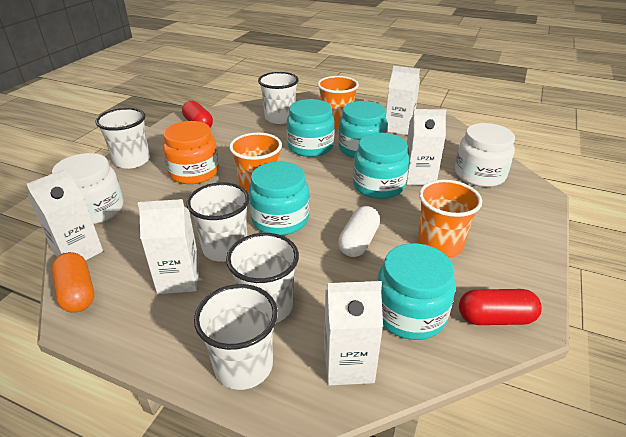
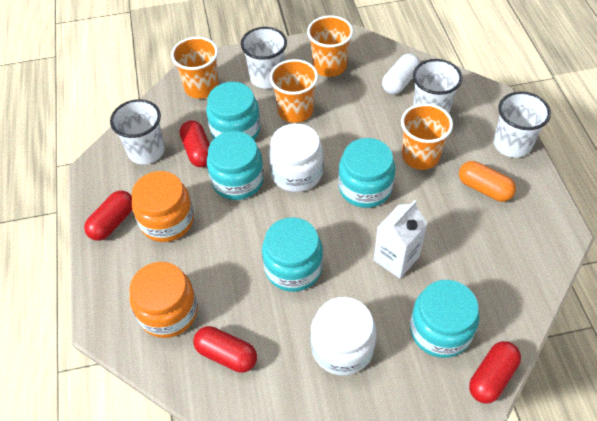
orange cup: [229,132,282,194] [317,76,359,129] [418,180,482,258] = 3 -> [171,37,219,99] [270,59,318,123] [307,15,353,77] [401,103,453,170] = 4
orange jar: [163,121,219,184] = 1 -> [129,262,198,338] [132,171,194,242] = 2
red capsule: [182,101,213,127] [459,289,542,325] = 2 -> [84,190,132,241] [180,120,210,167] [193,326,257,373] [469,341,521,404] = 4
white carton: [26,168,103,261] [138,199,200,294] [324,281,383,386] [386,65,420,135] [406,109,447,185] = 5 -> [374,200,428,279] = 1
white cup: [96,108,150,169] [186,182,250,262] [194,284,278,390] [226,233,299,323] [258,72,299,124] = 5 -> [110,99,165,164] [241,27,287,88] [413,59,462,113] [494,91,551,158] = 4

